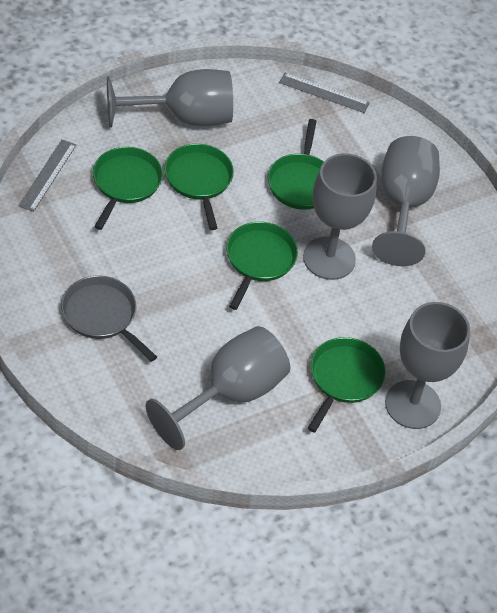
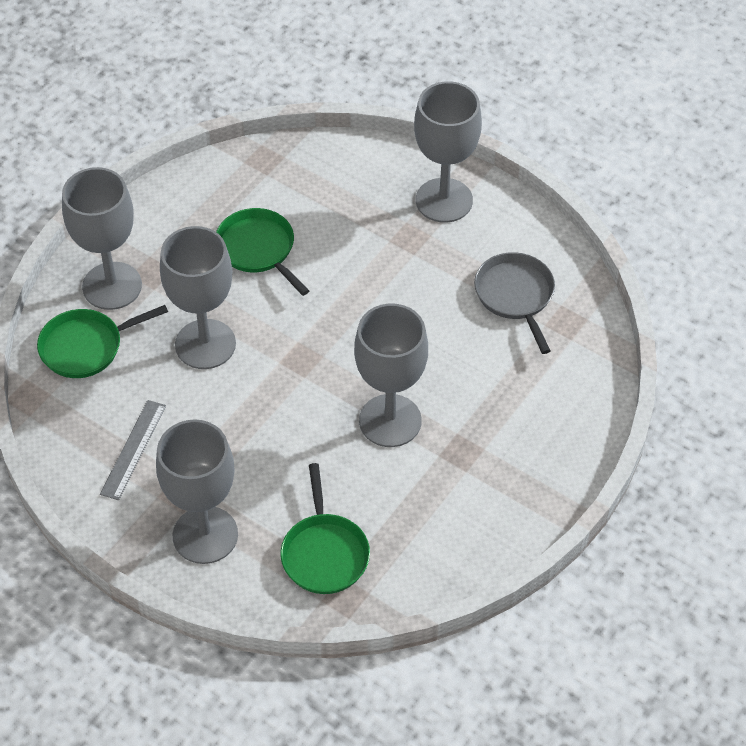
green pan: [93,147,163,230] [164,144,234,230] [226,222,298,310] [268,119,324,210] [308,337,386,433] = 5 -> [37,305,168,378] [216,208,309,296] [281,463,370,594] = 3
grey ruler: [18,139,76,212] [279,73,370,113] = 2 -> [100,400,166,500] = 1

